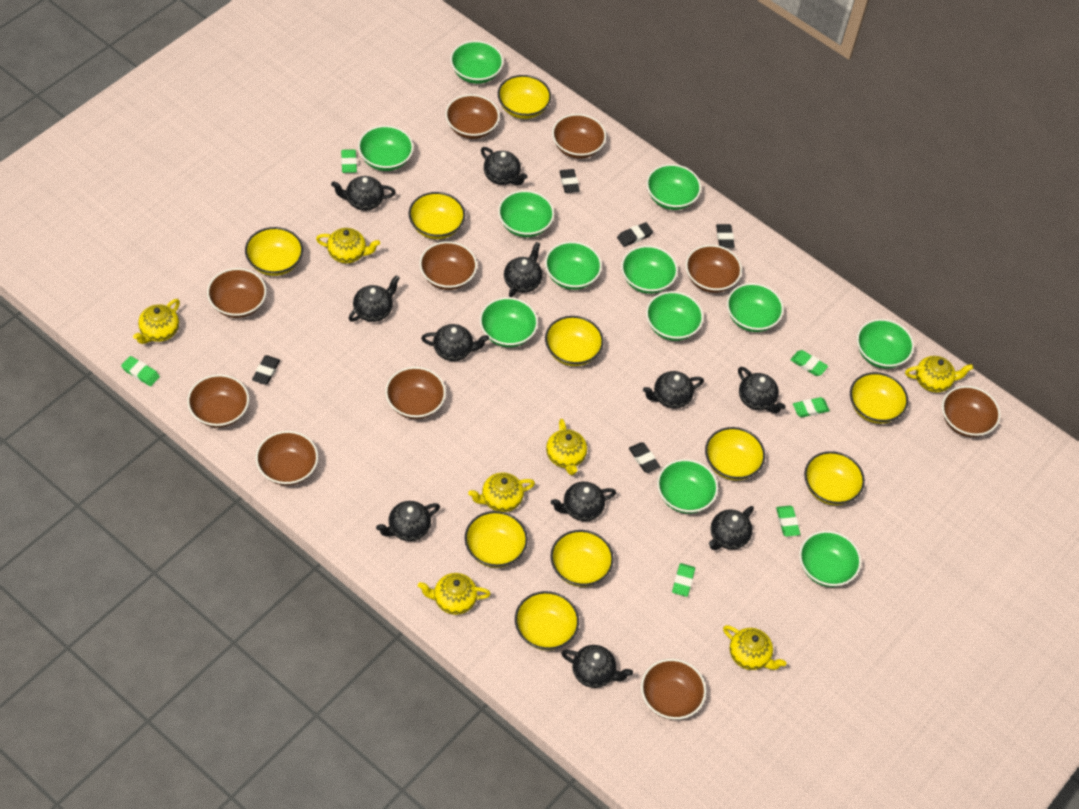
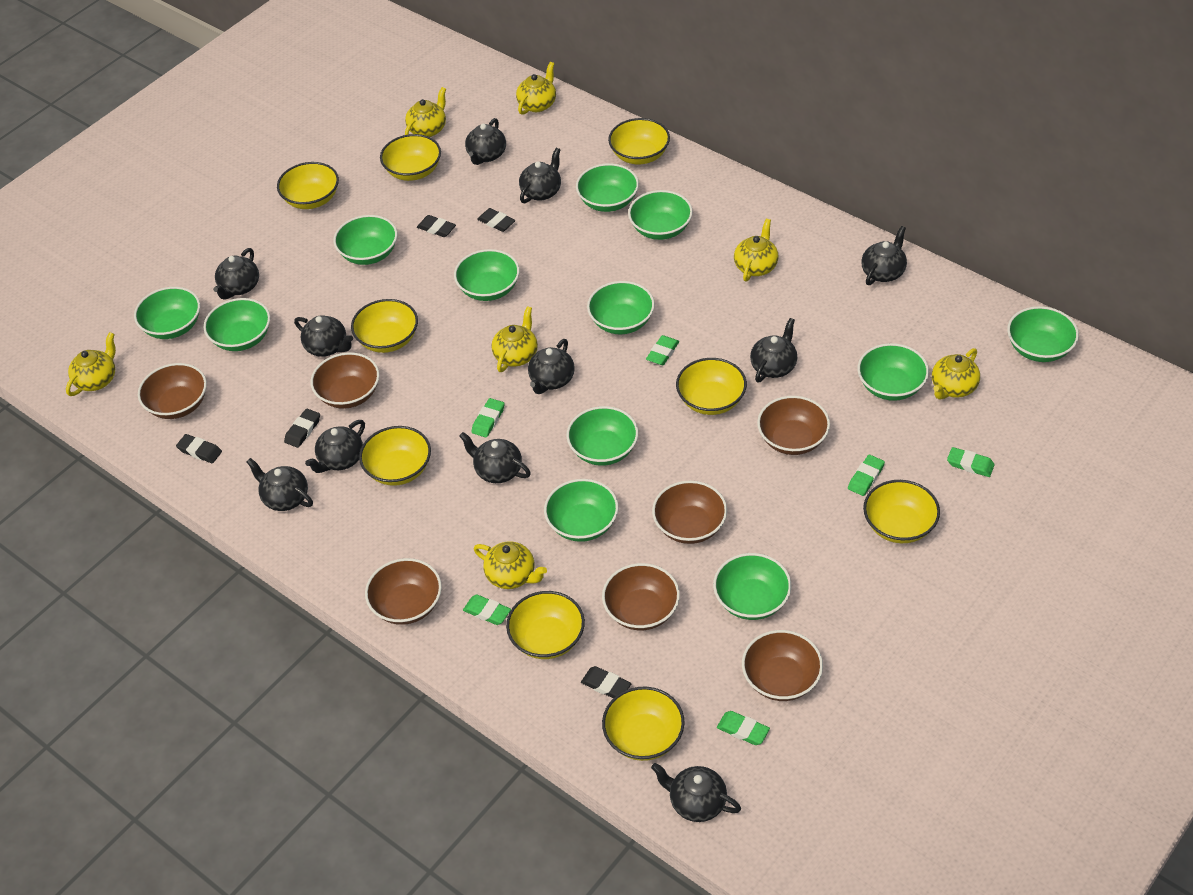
brown bowl: [187,374,249,428] [207,268,267,318] [256,431,318,486] [385,367,446,419] [419,241,477,290] [445,94,500,139] [552,114,606,159] [641,659,706,720] [685,245,742,293] [942,386,1000,437] = 10 -> [138,363,207,419] [311,352,379,409] [365,558,442,625] [602,563,680,630] [652,481,727,544] [742,630,823,701] [757,396,830,455] = 7
yellow bowl: [245,227,303,276] [409,192,465,239] [465,511,528,568] [498,75,551,119] [515,591,579,650] [545,316,604,366] [550,530,614,587] [705,427,765,481] [804,451,865,505] [850,372,908,424] = 10 -> [277,162,339,209] [351,299,418,353] [359,426,431,486] [380,134,441,181] [506,591,585,659] [602,686,685,761] [608,118,670,164] [676,358,747,415] [863,480,940,543] = 9

